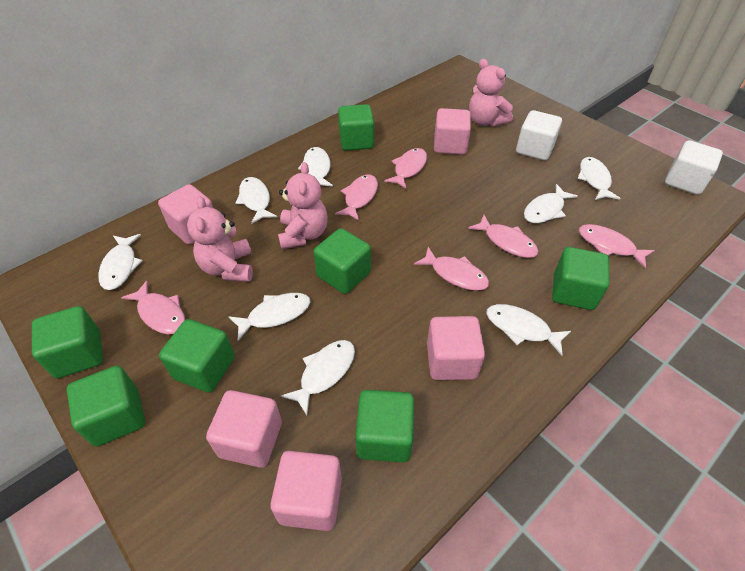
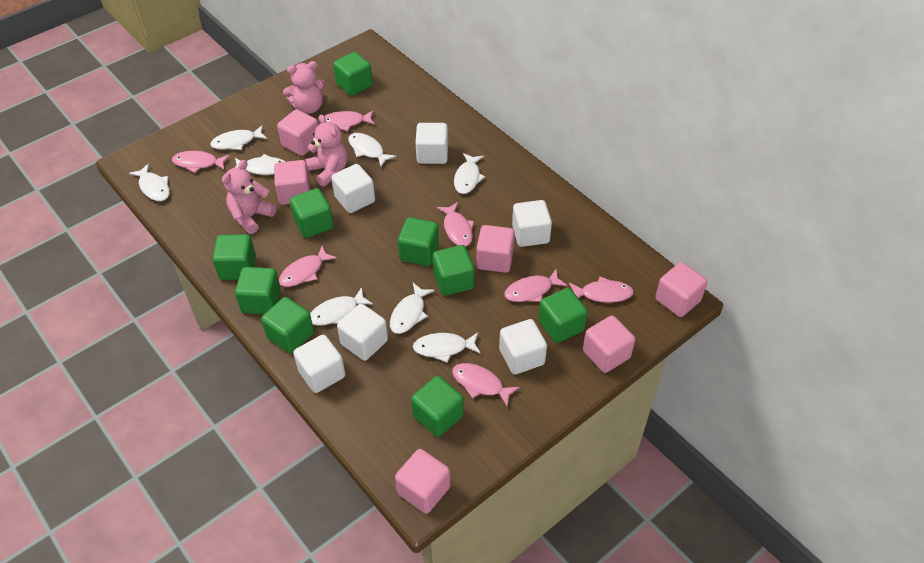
green cube: [32,306,103,378] [67,366,145,447] [159,319,235,392] [314,228,371,294] [338,104,374,151] [355,390,414,462] [552,247,609,310] = 7 -> [213,234,256,280] [235,267,281,314] [261,297,314,353] [290,188,334,238] [333,52,373,96] [398,217,439,266] [411,376,464,437] [433,245,474,296] [538,288,588,343] = 9
pink cube: [158,184,213,244] [206,390,282,468] [270,451,342,531] [427,316,485,380] [434,108,471,155] = 5 -> [274,160,311,205] [277,109,318,156] [395,449,451,514] [476,225,515,273] [583,316,635,373] [655,262,707,317] = 6
pink fish: [121,280,185,335] [335,174,378,221] [384,148,427,189] [414,247,489,291] [468,215,538,258] [579,224,655,268] = 6 -> [172,151,230,173] [279,246,337,287] [324,110,375,131] [437,202,474,247] [452,363,520,407] [504,269,568,302] [569,277,634,303] = 7
white cube: [516,110,562,160] [665,140,723,195] = 2 -> [293,335,345,393] [331,164,375,213] [337,304,388,361] [415,123,448,164] [499,319,547,375] [512,200,552,247] = 6

